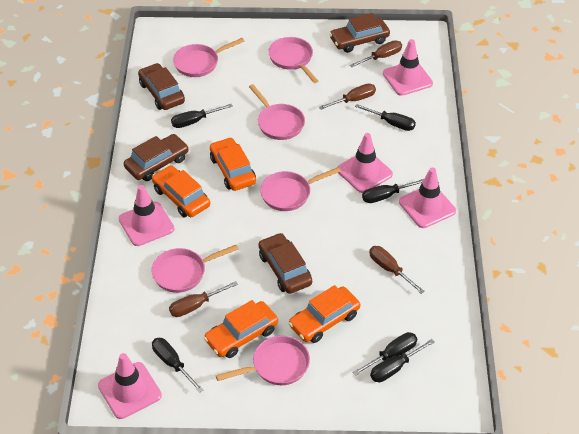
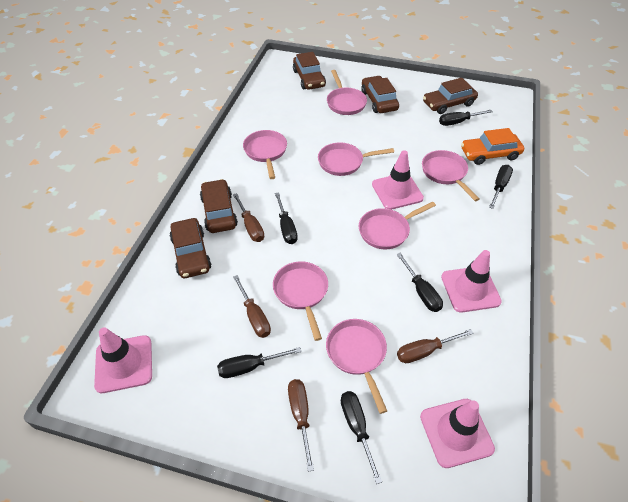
brown car: [124,134,189,181] [138,63,185,110] [259,233,312,294] [329,13,390,53] = 4 -> [170,218,212,278] [200,179,238,233] [293,52,326,90] [361,76,399,113] [423,78,478,114] = 5
orange car: [152,165,210,217] [204,300,278,358] [210,137,256,191] [288,285,360,343] = 4 -> [461,128,524,165] = 1
pink pan: [151,245,238,293] [173,38,245,77] [216,336,310,385] [249,84,305,140] [260,167,341,211] [268,37,318,83] = 6 -> [243,130,287,179] [273,261,328,341] [318,142,394,176] [326,319,387,414] [327,70,367,115] [359,201,436,249] [422,150,480,201] = 7
pink traffic cone: [98,353,162,419] [119,185,174,246] [337,133,393,193] [383,39,433,96] [399,167,456,228] = 5 -> [94,327,152,393] [372,150,424,210] [420,399,495,468] [441,250,502,313] = 4

